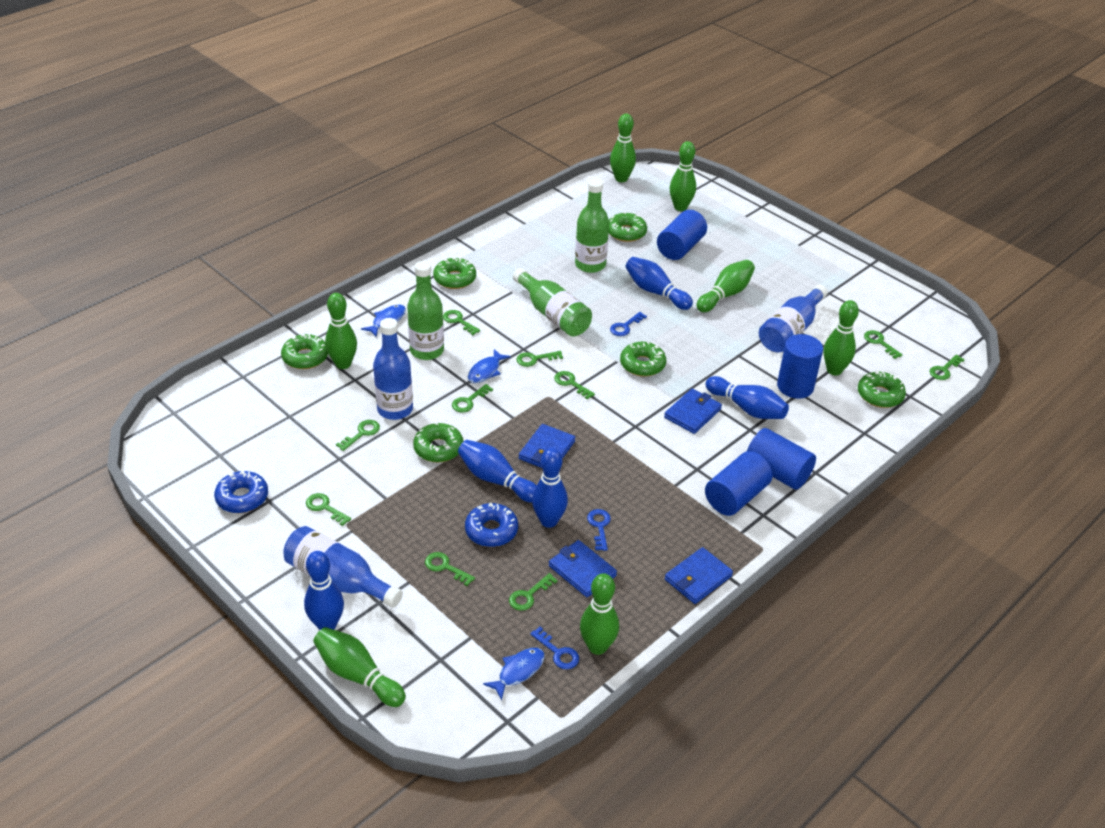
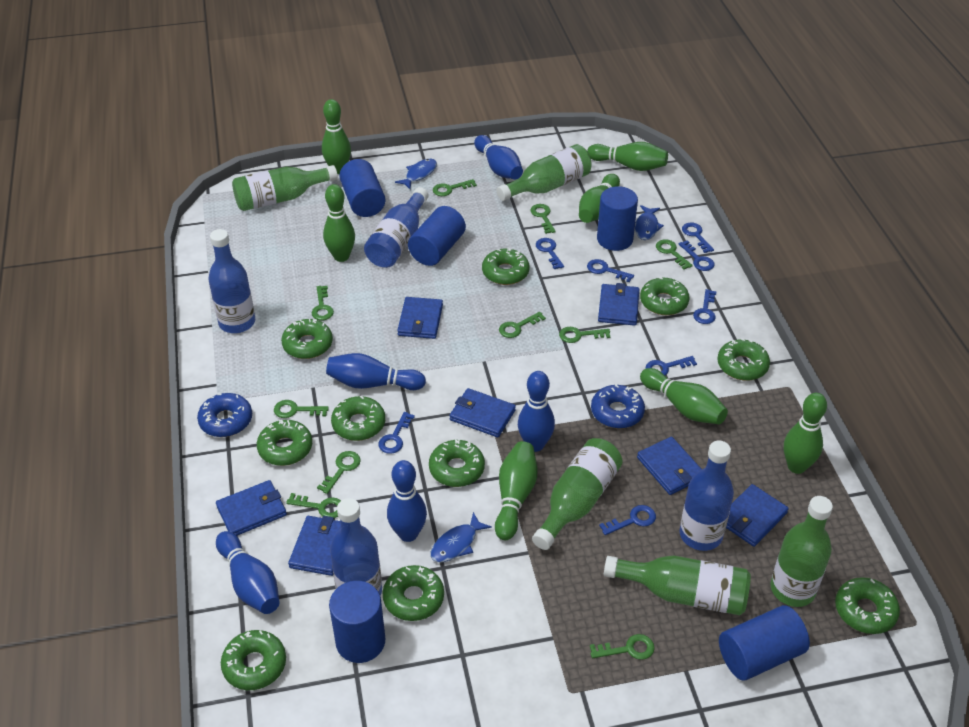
blue bottle: [283,526,403,608] [373,318,413,420] [759,285,828,352] = 3 -> [208,229,255,333] [330,498,382,596] [364,187,429,268] [679,441,734,551] = 4
blue cylinder: [657,210,707,260] [705,451,773,516] [747,428,816,490] [777,334,823,399] = 4 -> [329,581,385,663] [339,159,385,217] [408,206,466,266] [597,186,638,251] [719,605,810,681] = 5
blue key: [530,627,579,669] [587,509,611,551] [610,312,647,336] = 3 -> [379,412,415,454] [536,238,564,269] [587,259,634,282] [599,505,656,535] [646,356,697,375] [679,240,714,271] [682,222,714,253] [693,289,717,324] = 8
blue wallet: [519,424,575,468] [549,540,617,597] [664,388,722,434] [665,547,733,604] = 4 -> [216,480,287,536] [288,516,341,576] [397,297,443,339] [450,388,516,437] [598,283,639,326] [637,437,702,495] [726,484,789,547] = 7
green bottle: [407,261,444,360] [513,268,592,337] [575,179,609,273] = 3 -> [232,165,338,211] [497,144,592,201] [532,438,623,550] [604,556,751,615] [771,496,833,607] = 5
green donut: [281,333,328,369] [413,423,464,462] [433,257,476,289] [609,212,647,242] [620,342,666,377] [858,371,906,408] = 6 -> [221,630,286,690] [257,420,312,466] [281,319,333,359] [331,396,385,441] [383,565,444,621] [429,440,485,487] [482,248,530,285] [640,277,690,315] [717,338,770,381] [835,577,900,634] = 10

